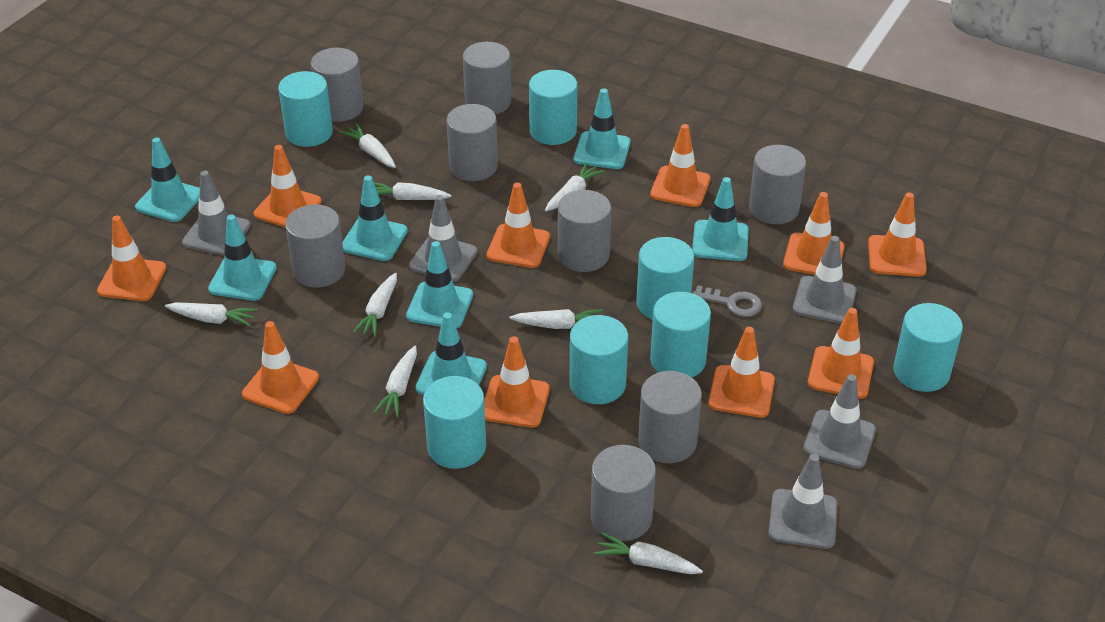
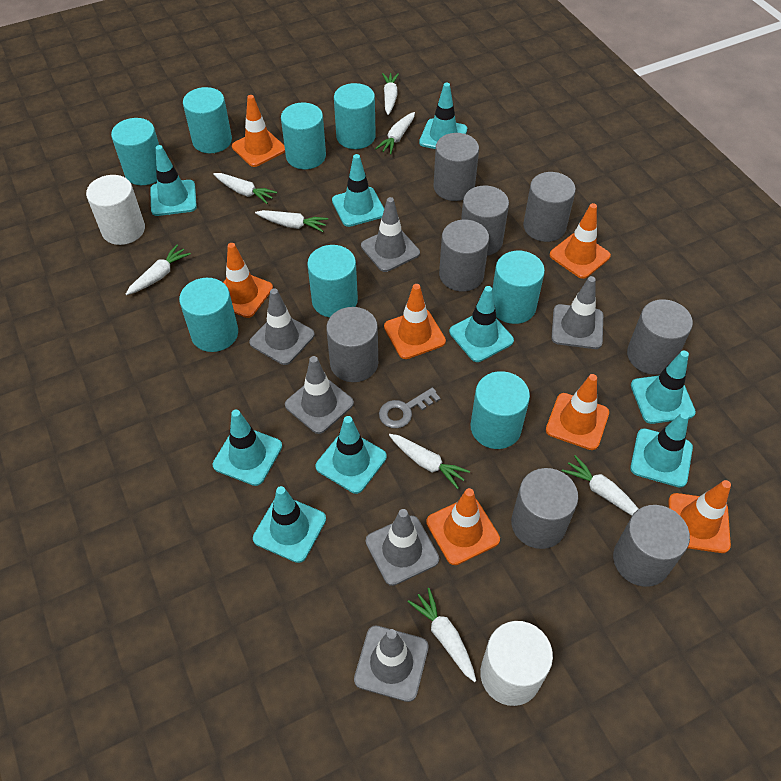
grey traffic cone: [182,171,251,256] [409,195,478,282] [769,454,838,549] [793,236,857,324] [803,374,876,469] = 5 -> [249,288,315,365] [285,356,354,434] [354,626,428,702] [361,197,420,272] [366,509,439,586] [551,276,603,349] = 6
orange traffic cone: [97,215,166,301] [242,321,319,414] [254,145,322,227] [484,337,550,428] [486,183,550,268] [650,124,710,207] [708,327,775,418] [783,192,845,275] [808,308,874,399] [868,192,927,277] = 10 -> [223,243,273,318] [232,95,285,167] [384,284,446,359] [426,488,500,565] [546,374,609,450] [550,203,611,279] [669,480,731,553] = 7
turquoise cylinder: [278,71,333,147] [423,376,486,469] [529,70,577,145] [569,315,628,404] [636,237,694,320] [650,292,711,377] [893,303,963,392] = 7 -> [111,118,159,185] [179,278,238,352] [183,87,232,153] [281,103,326,169] [307,245,358,318] [334,83,376,149] [471,371,530,449] [492,251,545,324] = 8
turquoise traffic cone: [135,138,200,222] [208,214,277,301] [342,175,408,261] [406,241,473,328] [416,312,487,395] [574,88,631,169] [692,177,749,261] = 7 -> [150,145,197,216] [213,410,282,486] [253,486,326,563] [316,416,387,494] [332,154,384,227] [419,83,467,149] [449,286,514,362] [630,412,693,488] [631,350,696,424] = 9
white cylinder: none = 0 -> [86,175,145,245] [480,621,553,706] = 2

